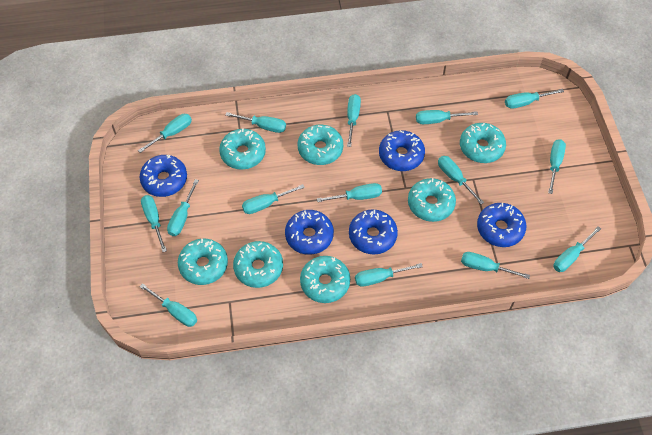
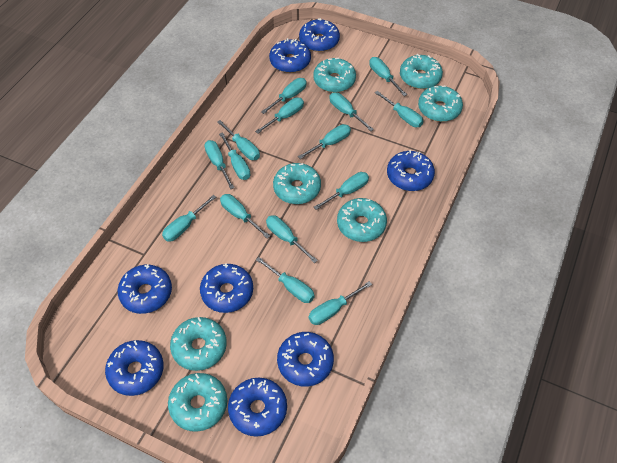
blue donut: [140,155,187,197] [285,210,334,255] [349,209,398,254] [379,130,425,171] [477,203,526,247] = 5 -> [105,340,164,396] [117,264,172,314] [200,263,253,313] [228,378,287,437] [269,38,311,73] [277,332,334,387] [299,18,340,52] [387,150,435,191] = 8

